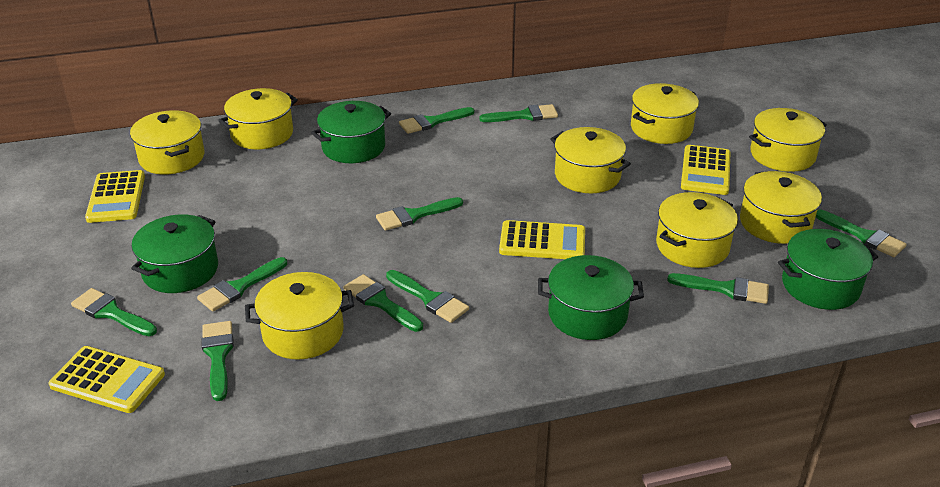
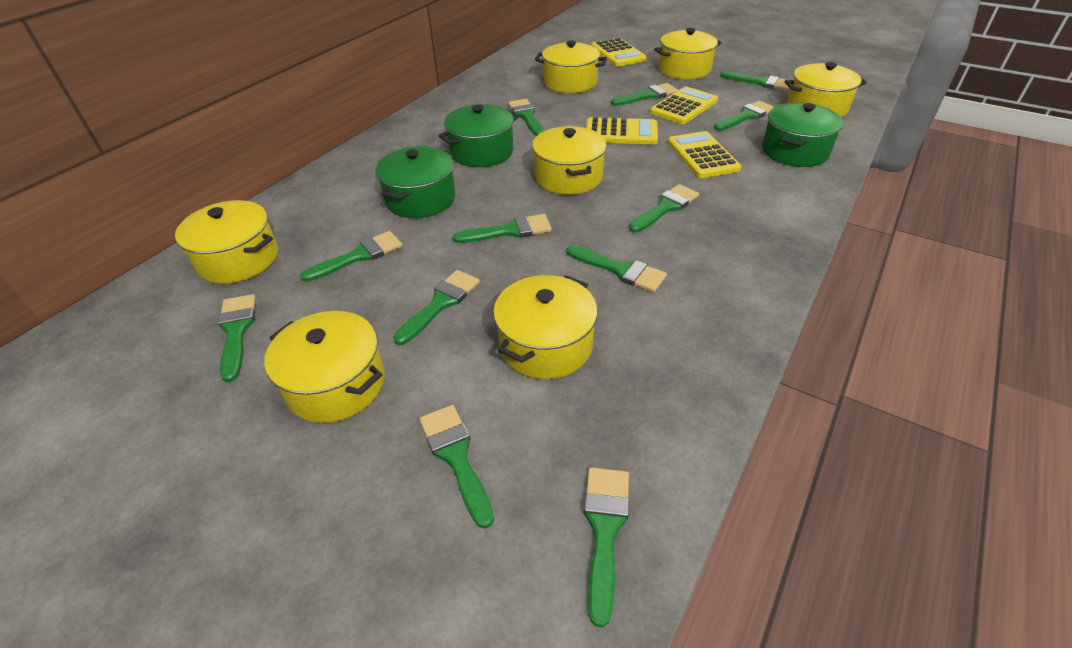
green brush: [71,288,157,336] [197,257,287,312] [202,321,234,401] [344,274,423,332] [376,197,463,231] [386,270,469,323] [399,107,474,134] [479,104,558,122] [667,273,769,304] [816,210,907,257] = 10 -> [218,294,256,383] [300,231,402,282] [393,270,480,345] [419,405,494,529] [453,214,552,243] [508,99,544,136] [566,245,667,292] [584,467,629,627] [611,83,678,106] [629,184,699,233] [714,101,774,131] [720,71,790,91] = 12
green pot: [131,215,218,293] [311,101,391,163] [538,255,644,340] [778,229,878,310] = 4 -> [375,146,455,218] [438,104,519,167] [762,102,844,167] = 3
yellow pot: [130,110,205,175] [218,88,298,149] [245,272,354,360] [550,127,631,193] [631,83,699,144] [656,192,738,268] [740,171,822,244] [749,108,827,172] = 8 -> [175,200,278,284] [264,311,385,423] [493,275,598,379] [532,126,607,195] [535,40,607,93] [654,28,722,79] [784,62,867,117] = 7

